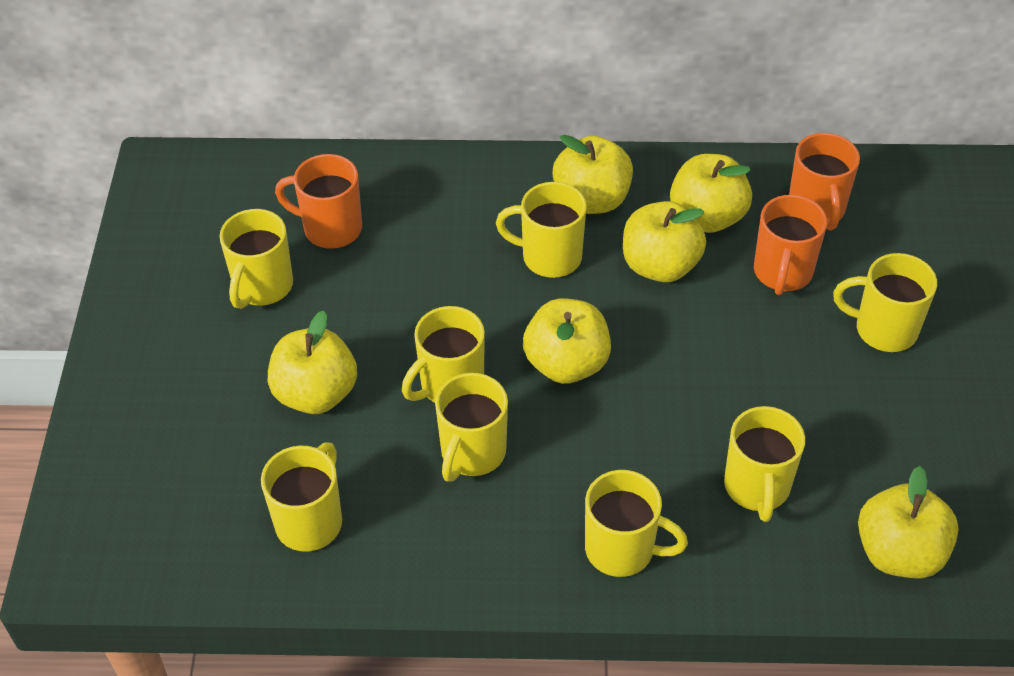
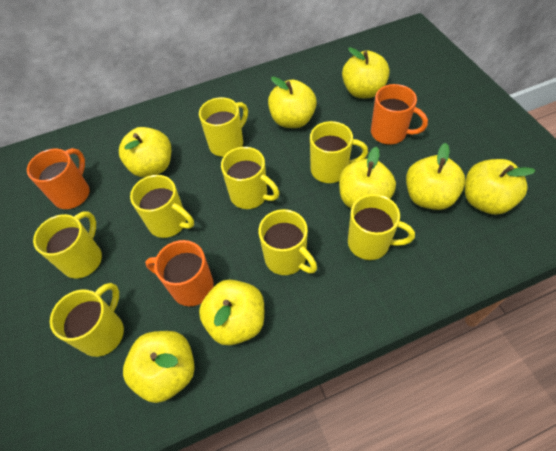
yellow apple: [268,311,357,414] [523,298,611,384] [553,135,633,214] [623,201,706,282] [670,154,752,233] [858,466,959,579] = 6 -> [119,127,171,177] [123,331,195,403] [199,279,264,346] [268,77,317,128] [339,147,396,208] [342,47,390,98] [406,143,465,210] [465,159,536,215] = 8

